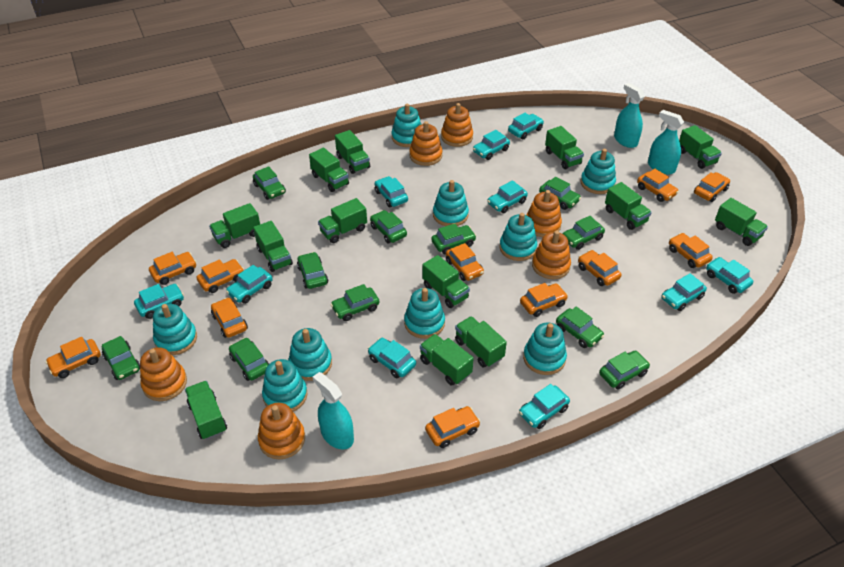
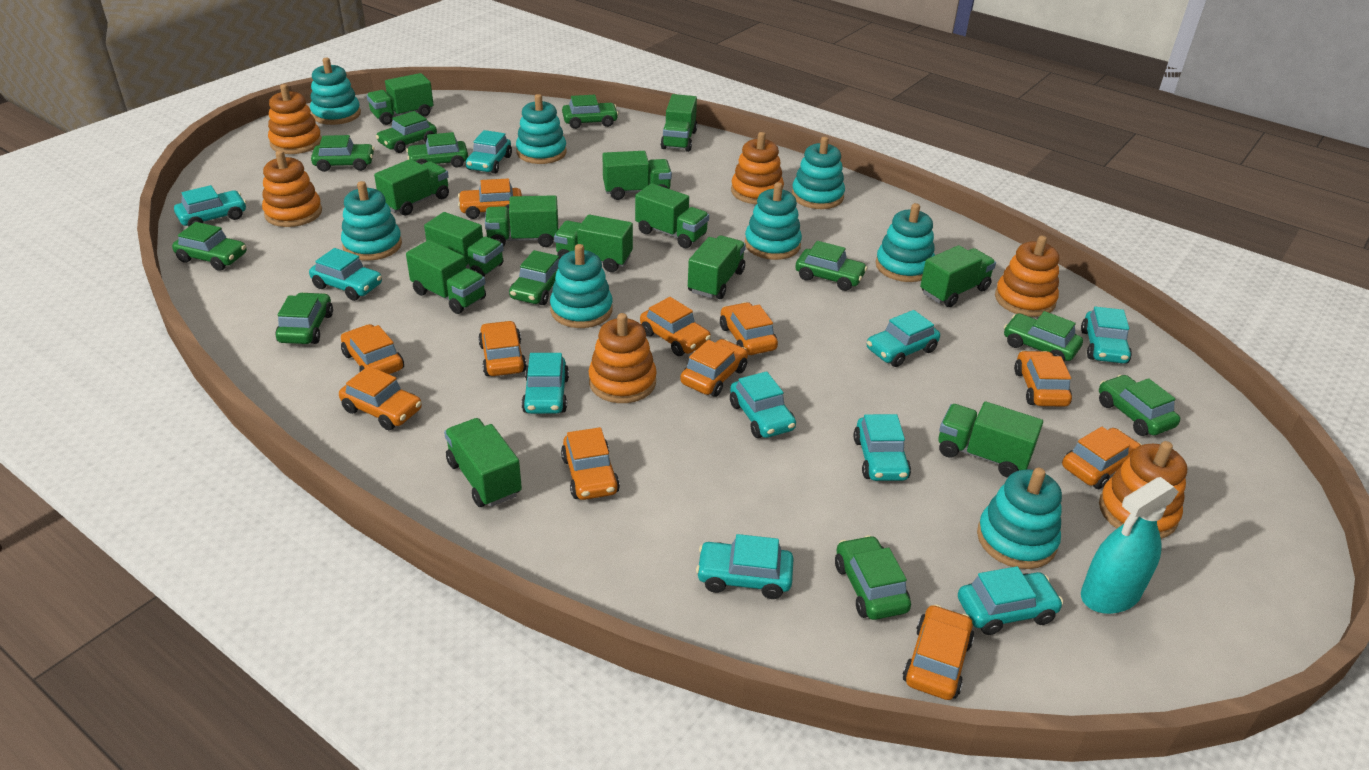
turquoise spray bottle: [313,372,354,449] [614,83,645,148] [648,110,684,175] = 3 -> [1081,477,1178,614] = 1
turquoise stacking toy: [153,304,197,355] [262,359,307,412] [288,328,332,381] [391,104,422,147] [404,288,445,339] [433,180,469,226] [499,213,537,261] [523,323,567,375] [581,149,616,194] = 9 -> [310,58,361,125] [341,181,402,261] [516,94,566,164] [550,244,613,328] [745,182,802,260] [792,136,845,209] [876,203,935,282] [977,468,1062,569] = 8

